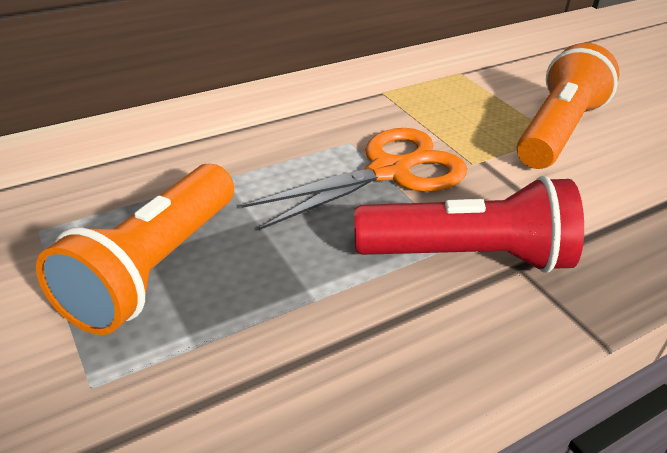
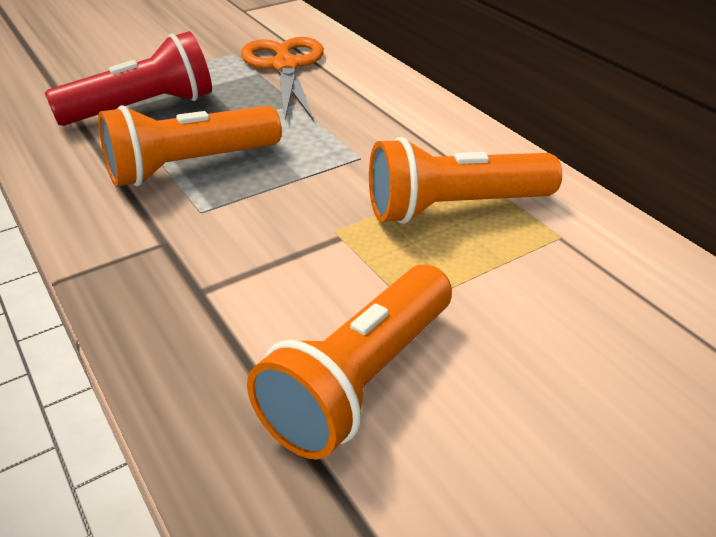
orange flashlight: [36,164,234,335] [517,43,619,169] = 2 -> [98,105,282,187] [247,264,452,460] [369,137,562,224] = 3

